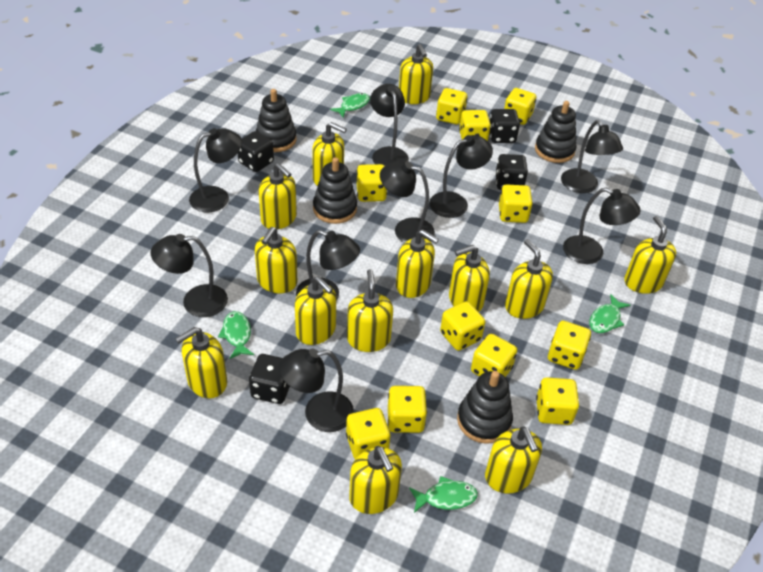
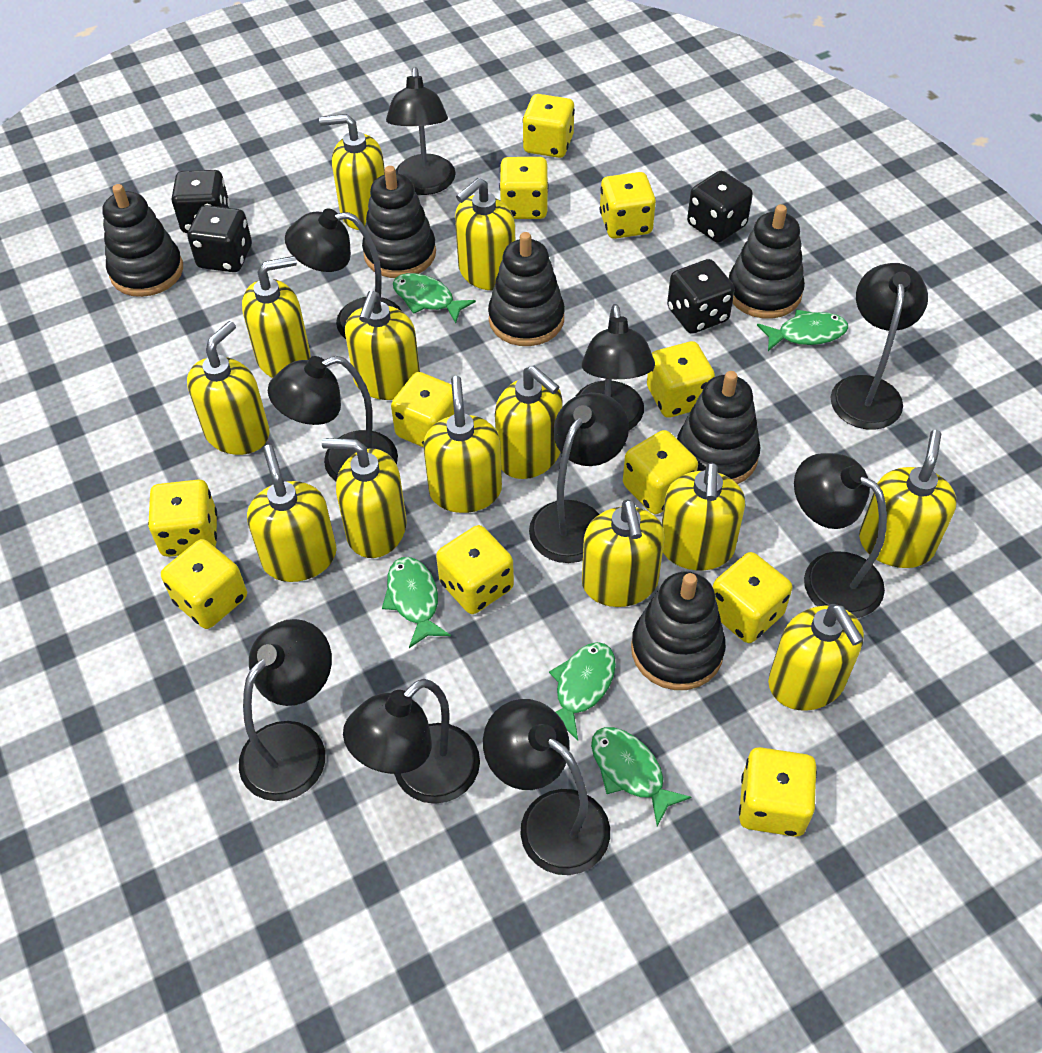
black lamp: [150,234,228,317] [189,128,242,212] [279,349,354,432] [296,230,360,301] [370,84,409,166] [380,161,435,243] [429,135,493,218] [561,120,623,193] [563,188,641,264] = 9 -> [239,619,332,801] [268,356,398,482] [285,209,402,339] [343,679,480,804] [386,67,456,195] [483,699,610,875] [529,393,629,563] [575,304,655,430] [794,453,887,618] [831,263,928,430] = 10
black stacking toy: [256,89,296,152] [313,157,357,224] [457,371,513,444] [535,101,577,163] = 4 -> [103,184,183,297] [362,166,436,278] [488,232,565,346] [631,572,726,690] [677,371,761,484] [729,204,805,319] = 6
green fish: [218,311,254,359] [330,93,370,118] [409,476,478,513] [589,294,631,333] = 4 -> [382,557,451,648] [393,273,476,323] [549,642,616,741] [591,727,691,826] [757,309,848,351] = 5

